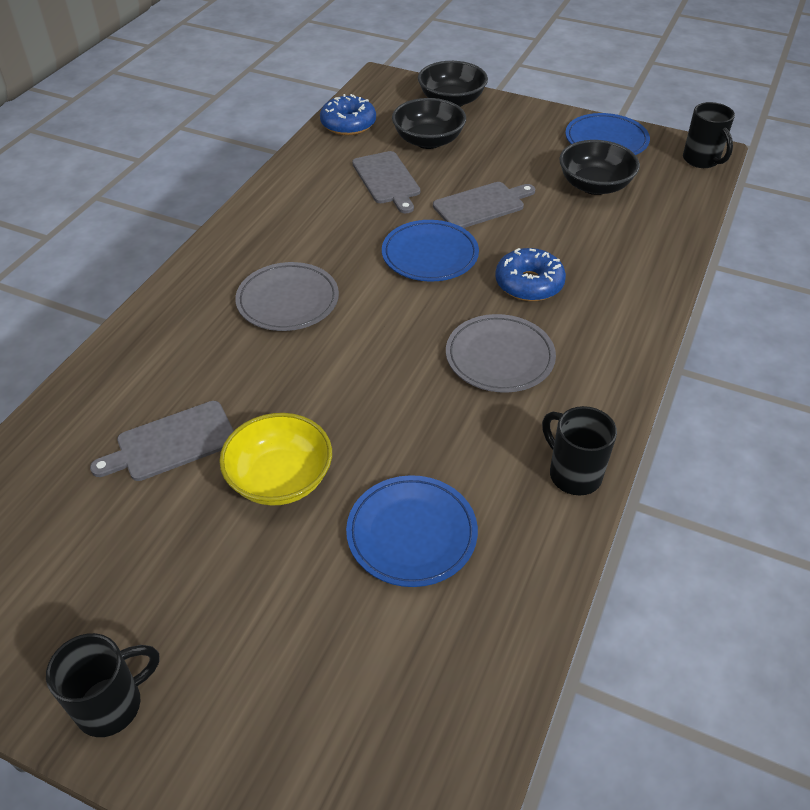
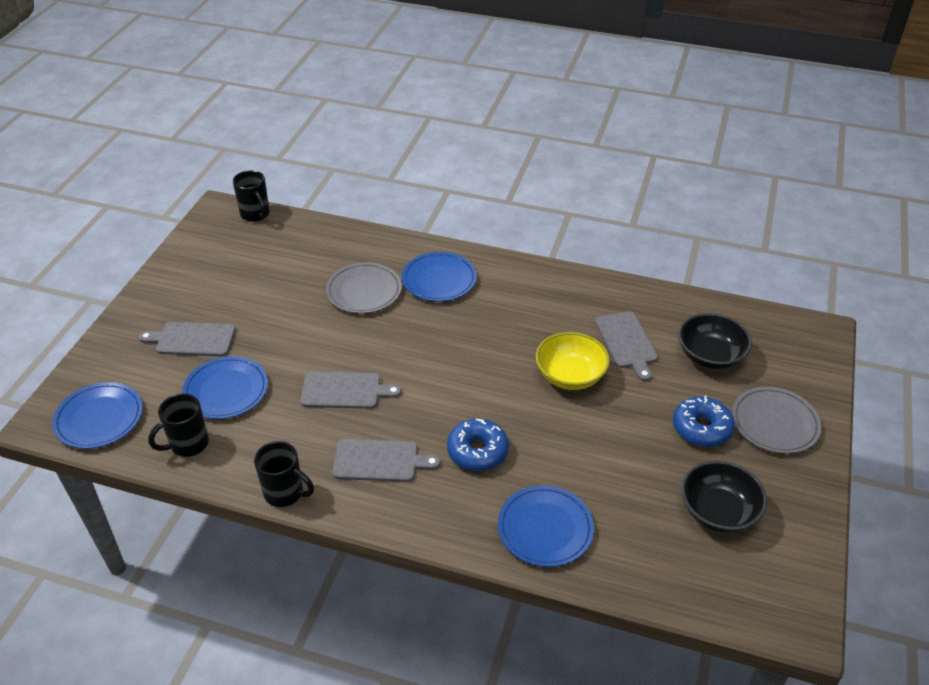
black bowl: [392,98,466,149] [418,61,488,107] [559,140,640,195] = 3 -> [678,313,752,369] [681,461,767,533] = 2
blue plate: [346,475,478,587] [382,220,479,281] [565,113,650,155] = 3 -> [52,382,142,449] [182,356,268,419] [402,252,477,302] [498,485,594,567] = 4
grey cutting board: [90,401,234,481] [352,151,420,213] [433,182,535,228] = 3 -> [139,322,235,356] [300,372,401,409] [332,439,440,482] [595,311,658,381] = 4

